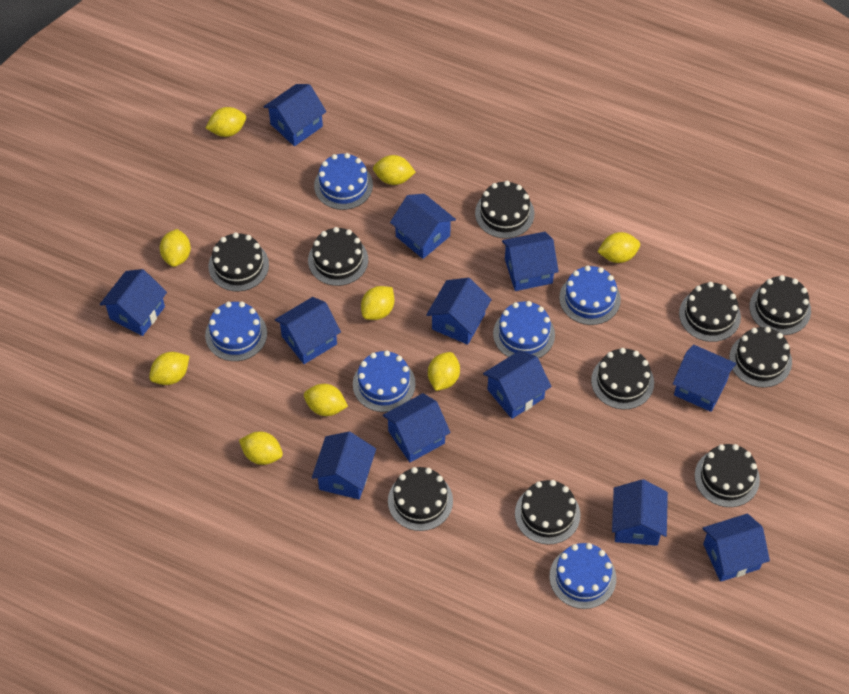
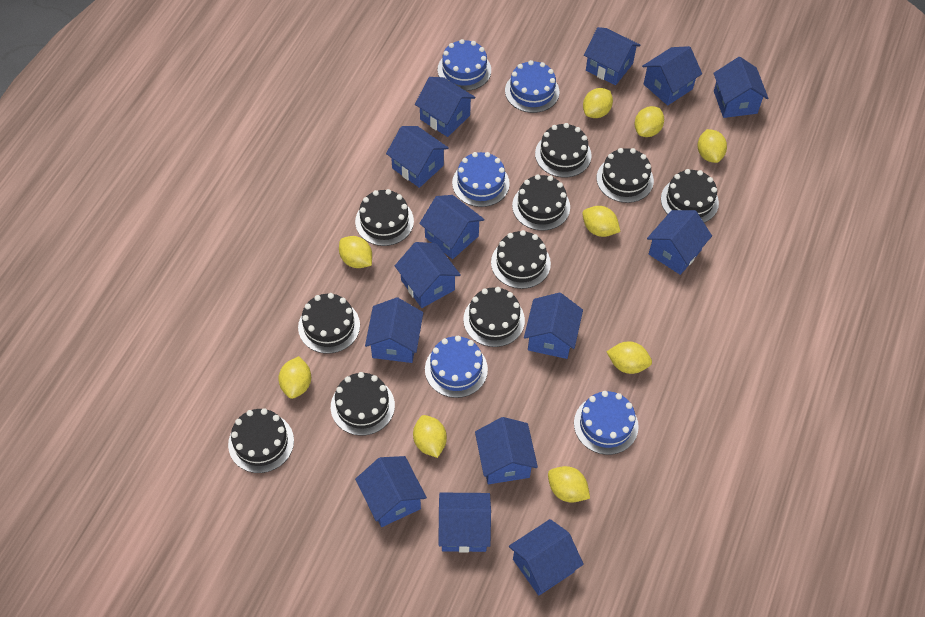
blue cake: [205,302,267,361] [314,153,373,210] [353,350,416,412] [493,301,555,358] [549,543,616,609] [559,265,621,325] = 6 -> [425,336,488,398] [438,39,491,91] [452,152,510,207] [505,60,559,113] [574,391,639,455] = 5
blue house: [100,269,167,336] [264,84,326,146] [275,297,341,364] [312,432,376,499] [383,393,451,462] [390,194,456,259] [426,278,492,345] [483,350,551,419] [502,232,559,291] [612,479,668,546] [673,344,736,412] [702,514,770,582] = 12 -> [355,456,427,527] [365,297,423,363] [386,126,449,188] [395,242,461,308] [415,77,475,137] [419,195,485,259] [438,493,491,553] [475,417,538,484] [509,519,584,596] [524,293,583,359] [584,27,641,85] [642,46,702,106] [647,210,712,275] [713,57,768,118] = 14

